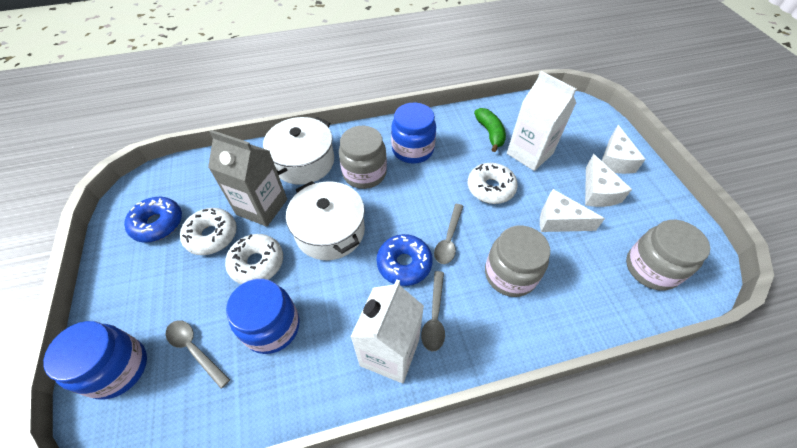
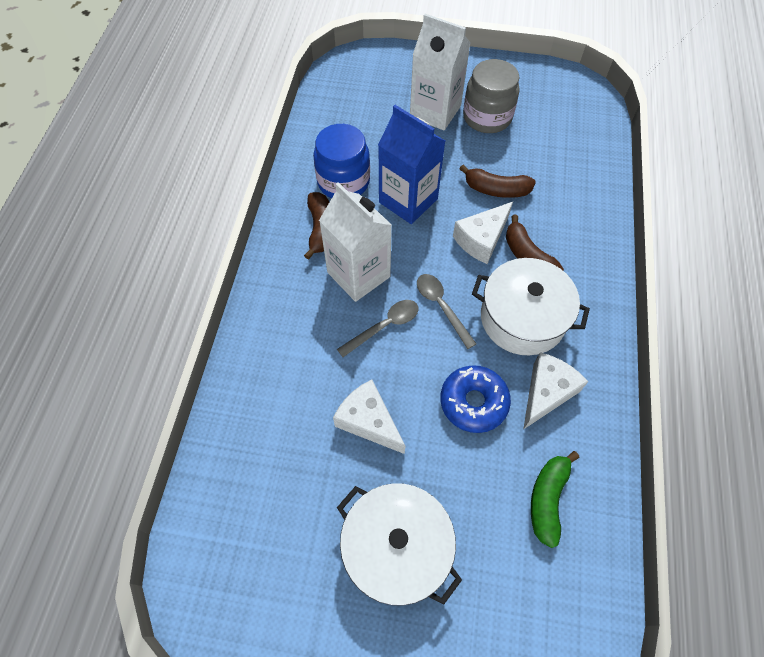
blue carton: none = 0 -> [378,105,445,224] = 1
blue donut: [124,197,182,243] [376,234,433,286] = 2 -> [440,365,511,433] = 1
blue jar: [43,321,147,399] [226,279,300,354] [391,103,436,164] = 3 -> [313,124,370,198] = 1
brown banana: none = 0 -> [304,192,329,260] [460,165,536,198] [506,215,564,271] = 3
grey carton: [208,130,287,227] = 1 -> none = 0
grey jar: [339,126,387,189] [485,226,550,297] [626,220,710,291] = 3 -> [463,59,520,133] = 1
grey spoon: [166,320,230,389] [421,271,445,351] [434,204,463,264] = 3 -> [337,300,419,357] [417,274,476,349] = 2
white donut: [180,208,237,255] [225,234,283,284] [468,163,518,204] = 3 -> none = 0

